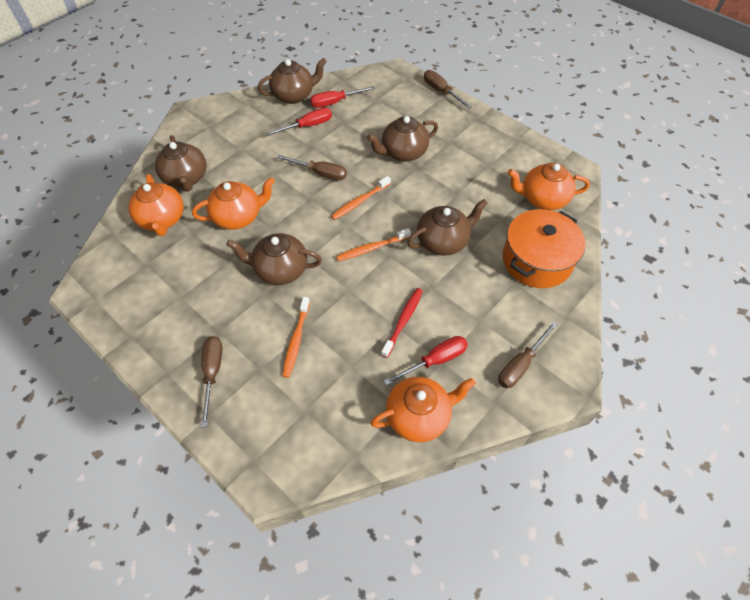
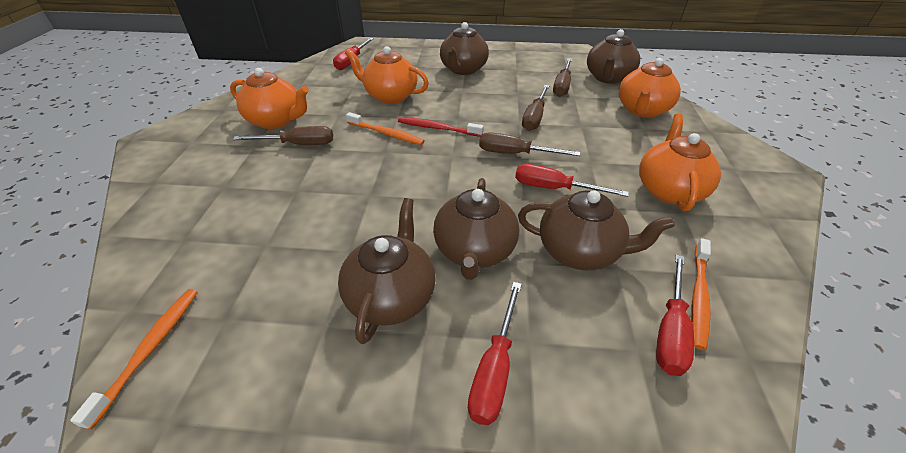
orange pot: [503,209,586,288] = 1 -> none = 0
red screwdriver: [266,108,332,136] [310,86,375,108] [384,336,468,386] = 3 -> [333,38,374,70] [468,282,522,425] [515,164,629,197] [656,254,694,376] = 4

